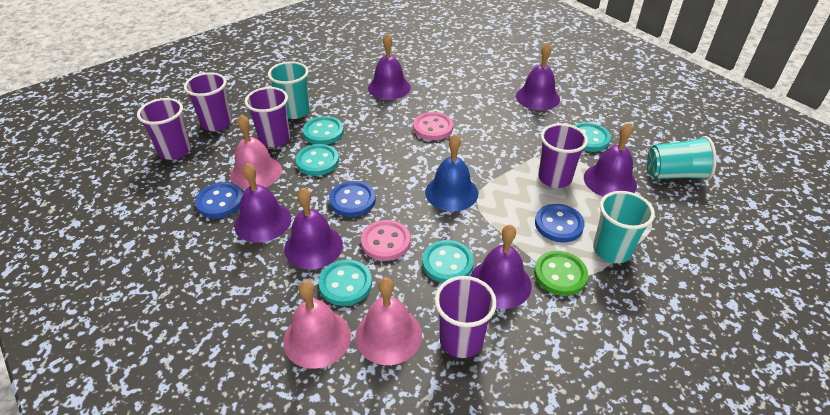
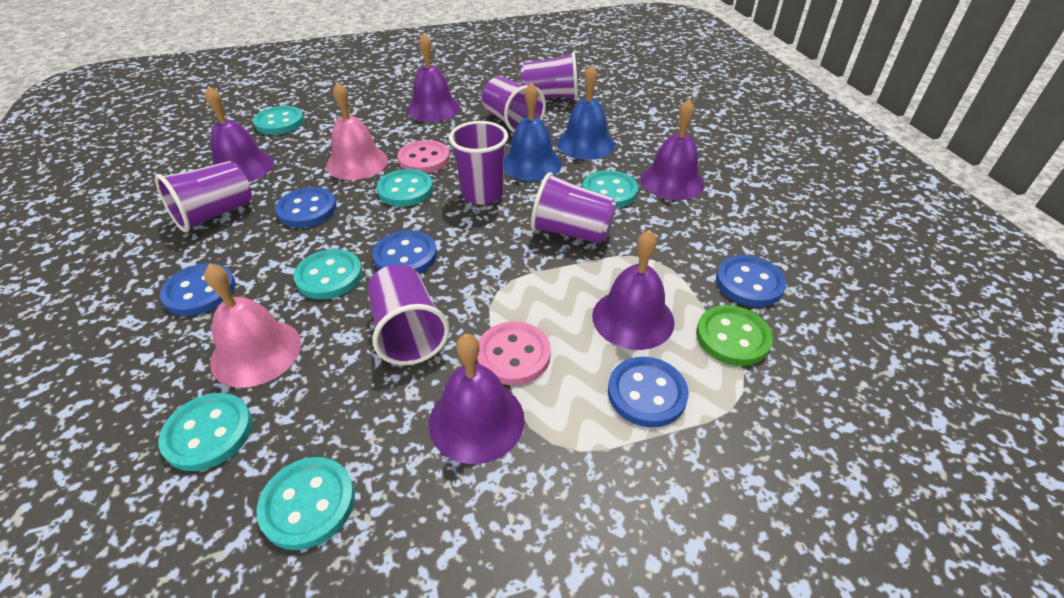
blue bell: [425,134,478,211] = 1 -> [504,83,562,181] [557,65,615,160] = 2
blue button: [195,182,243,218] [329,181,376,217] [535,204,585,243] = 3 -> [160,263,236,316] [275,187,337,228] [373,230,437,274] [608,357,689,427] [716,255,786,307] = 5
pink bell: [230,115,282,190] [283,280,351,369] [355,277,422,365] = 3 -> [204,263,301,388] [326,82,388,180] = 2
purple bell: [234,163,291,243] [284,188,343,269] [368,33,411,100] [471,224,532,309] [516,42,560,110] [584,123,637,197] = 6 -> [205,86,274,182] [407,34,460,122] [429,334,525,464] [592,230,675,350] [641,99,705,200] = 5
purple cup: [137,98,191,160] [184,72,232,131] [245,87,290,147] [435,276,497,358] [538,123,588,188] = 5 -> [155,161,252,233] [368,264,450,365] [449,121,508,205] [482,77,546,132] [521,52,578,100] [531,172,617,244] = 6
turquoise button: [295,144,339,176] [303,116,344,145] [318,260,372,306] [422,240,474,283] [573,122,611,152] = 5 -> [158,393,252,471] [253,106,304,135] [257,457,355,550] [294,249,362,299] [377,169,433,207] [582,170,638,208] = 6
turquoise cup: [268,61,310,119] [593,191,655,263] [647,136,717,180] = 3 -> none = 0

